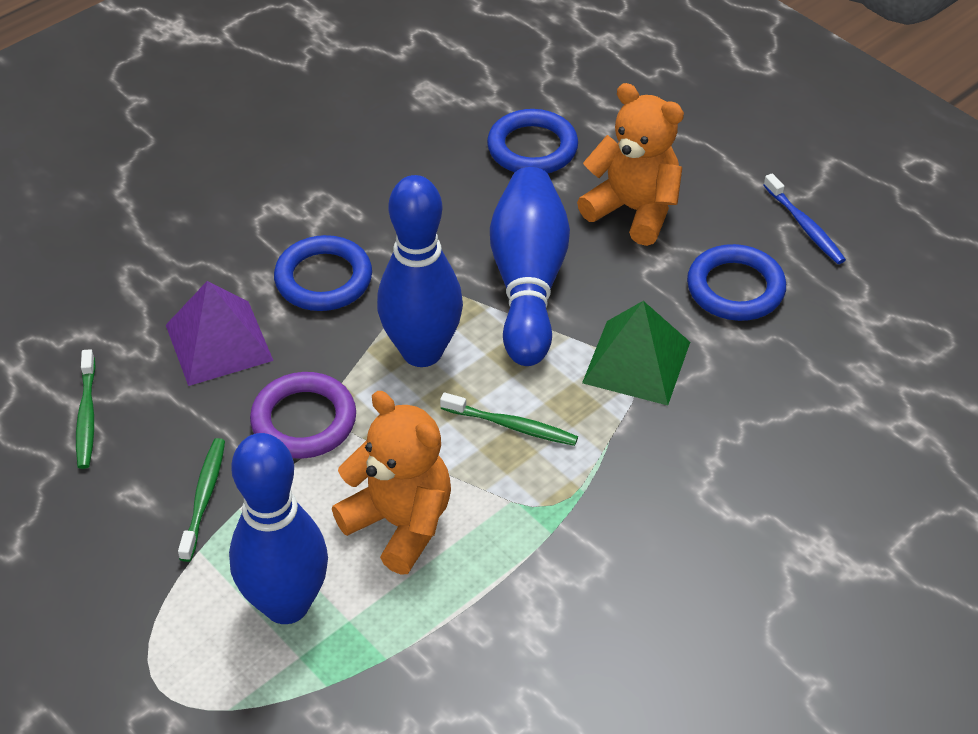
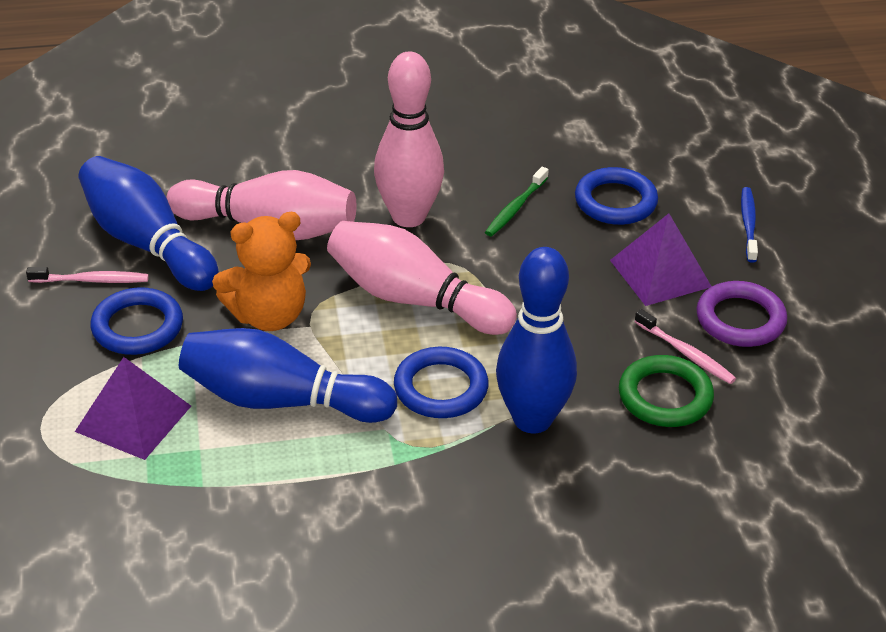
green pyramid: [582,301,690,406] = 1 -> none = 0
green ring: none = 0 -> [619,355,714,427] = 1
green toothbrush: [76,349,96,469] [178,438,225,562] [440,392,578,446] = 3 -> [485,167,549,236] = 1
orange teddy bear: [332,391,451,575] [577,83,684,246] = 2 -> [212,212,311,331] = 1
pink bowling pin: none = 0 -> [167,170,357,241] [327,221,517,335] [374,51,444,227] = 3
pink toothbrush: none = 0 -> [26,267,149,283] [634,309,736,384] = 2
purple pyramid: [166,281,274,386] = 1 -> [75,357,191,460] [610,213,712,306] = 2

